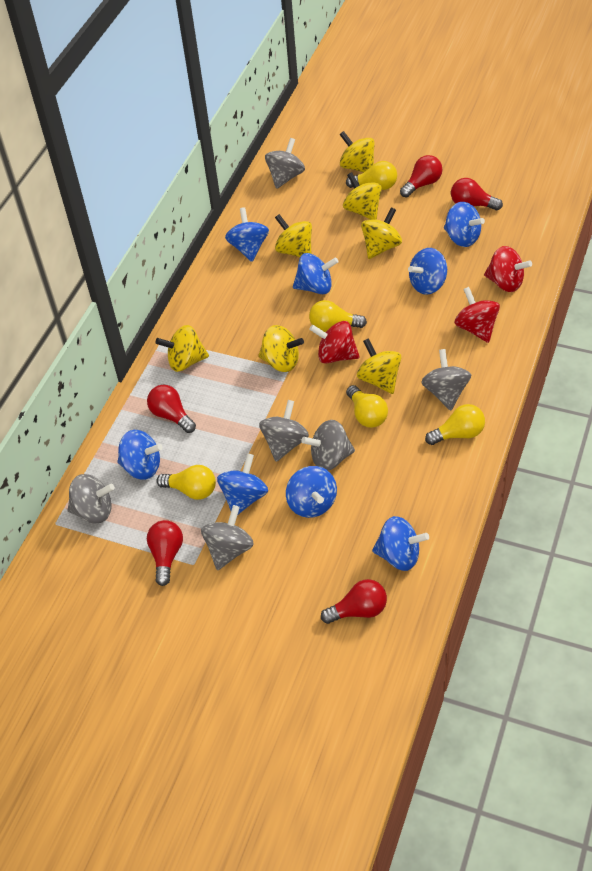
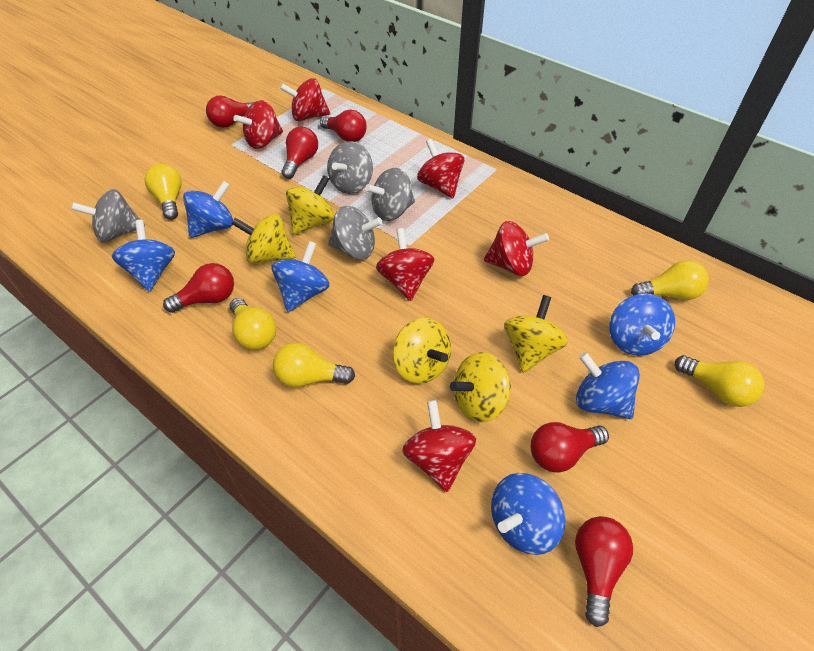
blue spinning top: [117,430,163,480] [217,453,268,515] [225,207,269,262] [286,466,337,518] [293,253,338,294] [372,516,429,571] [408,248,447,295] [444,202,485,247] = 8 -> [112,220,175,291] [183,181,233,238] [272,241,329,312] [491,473,565,555] [576,352,640,419] [609,294,675,356] = 6
grey spinning top: [68,474,115,523] [201,505,254,570] [259,400,309,462] [265,138,305,189] [301,420,355,471] [421,349,471,411] = 6 -> [71,189,145,243] [327,141,373,194] [328,206,383,260] [365,168,415,221] = 4
red light bulb: [147,385,196,433] [147,520,183,586] [321,579,387,624] [400,155,443,197] [451,178,503,210] = 5 -> [163,263,234,313] [206,95,254,128] [281,127,318,179] [320,110,367,142] [530,422,609,473] [575,516,633,627] = 6
red spinning top: [309,321,360,364] [455,287,500,343] [484,246,532,292] = 3 -> [233,100,283,149] [280,78,330,121] [376,228,434,301] [402,400,476,492] [417,139,464,198] [484,221,549,276] = 6
yellow spinning top: [155,325,209,372] [258,325,304,372] [275,214,312,257] [339,131,375,172] [343,172,382,220] [357,338,401,394] [361,207,402,259] = 7 -> [232,214,296,264] [286,175,334,235] [393,318,451,384] [450,352,511,423] [504,295,568,373] = 5

